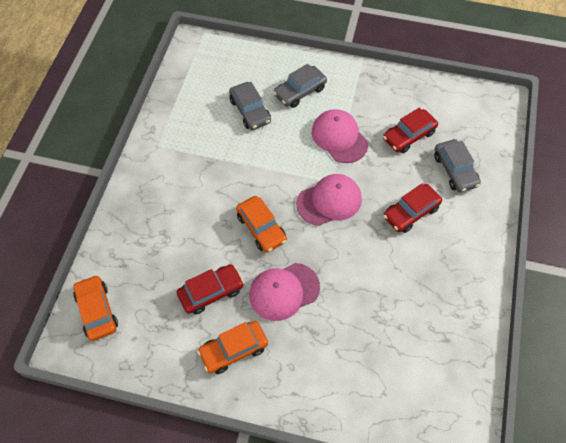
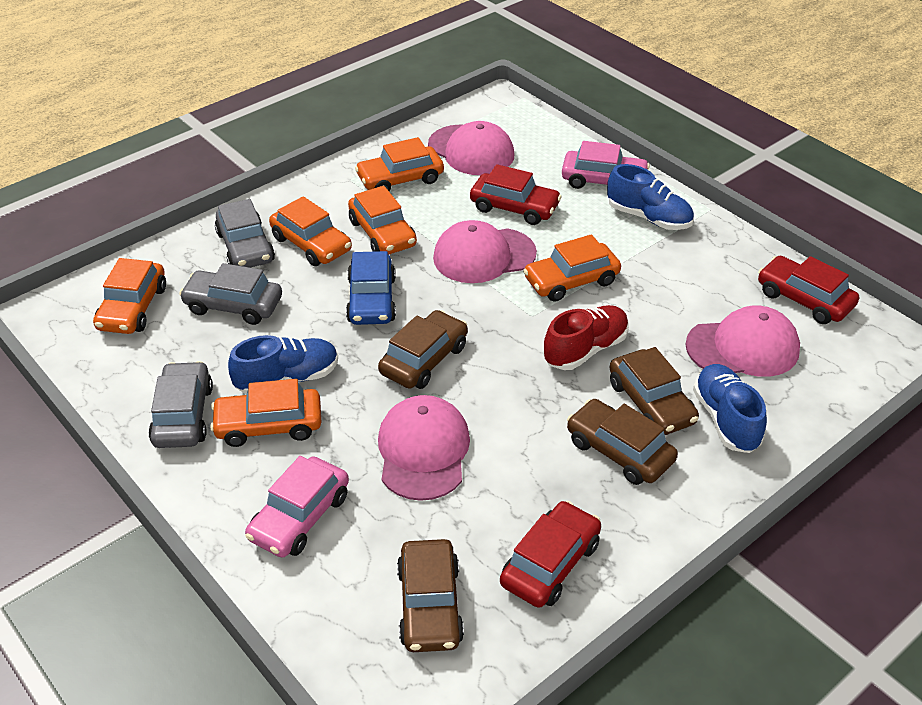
blue car: none = 0 -> [346,251,396,325] = 1
blue shoe: none = 0 -> [228,335,338,394] [607,164,694,230] [693,364,767,453] = 3
brown car: none = 0 -> [378,310,468,389] [397,539,464,652] [567,399,678,485] [610,347,699,435] = 4
orange car: [73,275,118,341] [197,321,268,374] [236,196,287,253] = 3 -> [93,258,166,334] [210,379,321,447] [269,196,352,266] [348,186,417,255] [355,137,444,192] [523,234,621,302] = 6
pink cap: [249,263,320,321] [296,174,362,226] [312,109,368,163] = 3 -> [378,395,470,501] [428,121,514,175] [433,220,537,283] [685,306,800,377] = 4
pink car: none = 0 -> [245,456,349,558] [562,141,650,189] = 2
red shoe: none = 0 -> [543,305,629,370] = 1

